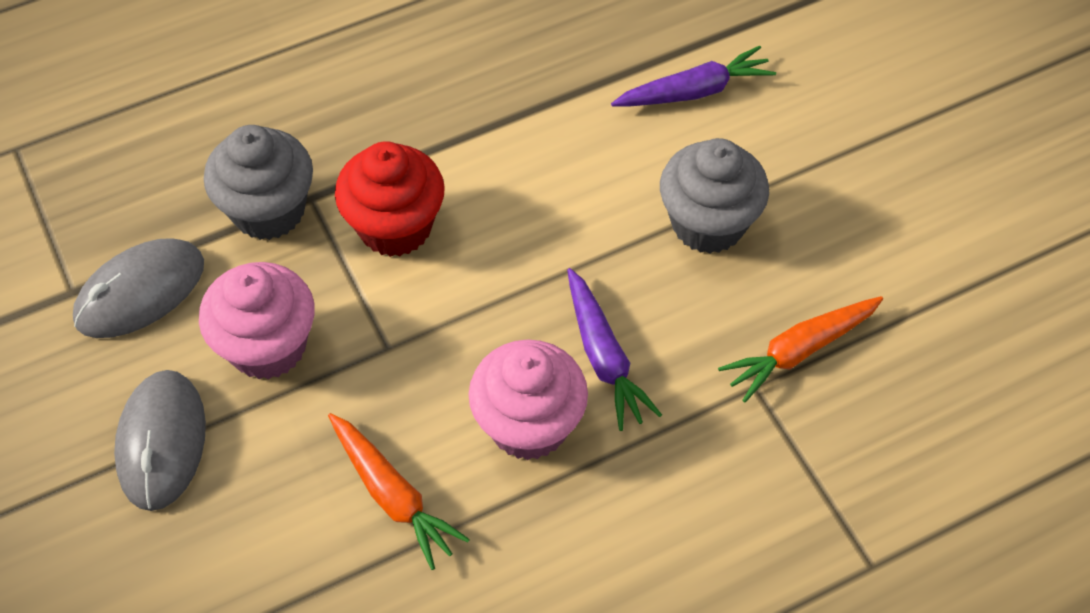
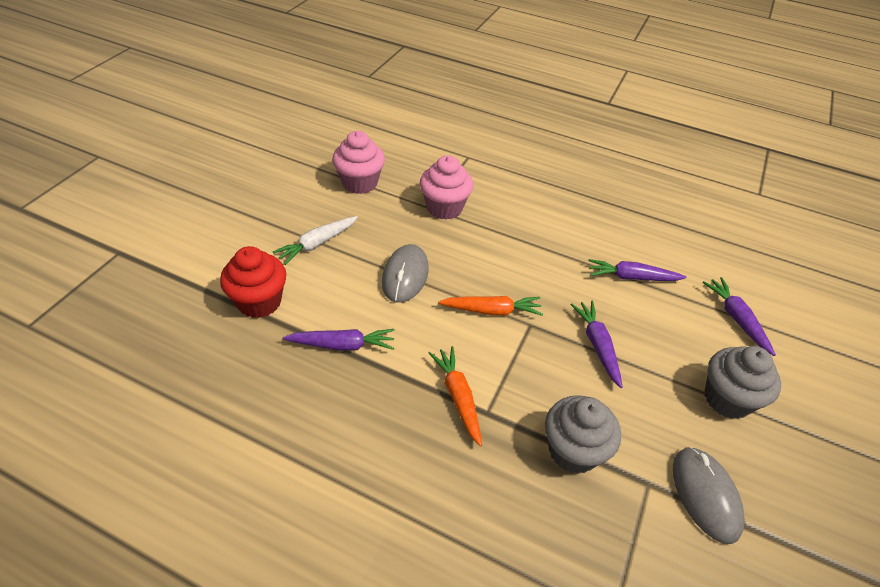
purple carrot: [567,268,662,431] [611,46,776,107] = 2 -> [283,329,395,350] [570,301,623,388] [588,259,687,281] [703,277,776,356] = 4
white carrot: none = 0 -> [272,216,358,265] = 1

